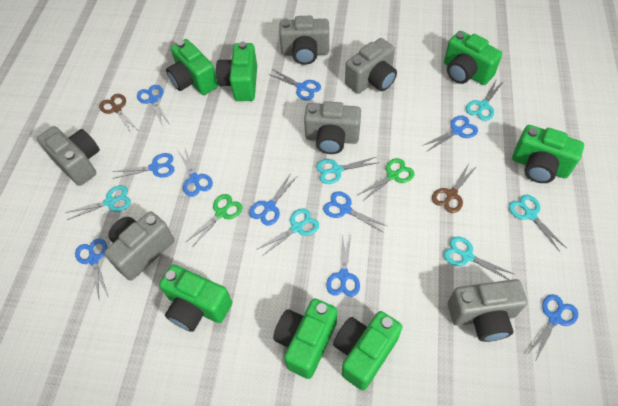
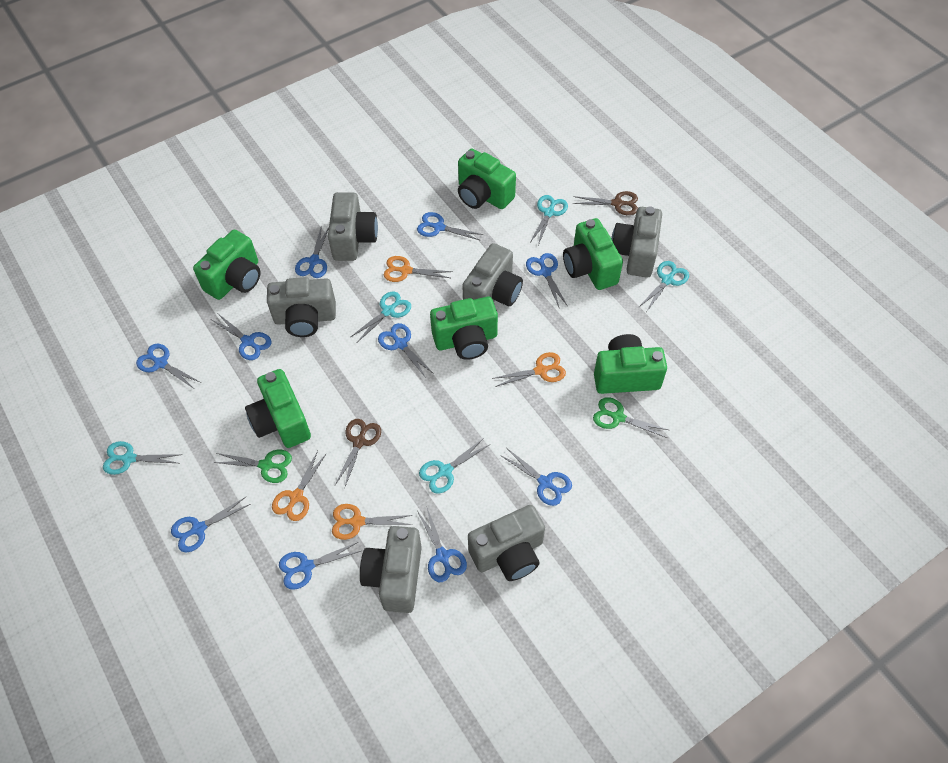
green camera: [159,264,232,332] [166,39,218,95] [216,42,257,101] [273,298,337,379] [333,311,402,391] [444,31,502,85] [512,125,584,183] = 7 -> [193,230,261,300] [245,369,311,448] [430,297,498,360] [458,149,516,209] [563,218,623,290] [594,334,667,394] = 6
orange scissors: none = 0 -> [272,451,327,521] [332,504,412,540] [384,256,453,282] [492,352,566,387] = 4
turquoise scissors: [65,185,131,220] [258,208,319,256] [316,157,377,184] [444,237,514,280] [466,79,504,121] [509,195,566,252] = 6 -> [103,441,182,475] [351,292,411,342] [419,438,489,494] [531,195,568,245] [638,261,689,312] = 5

